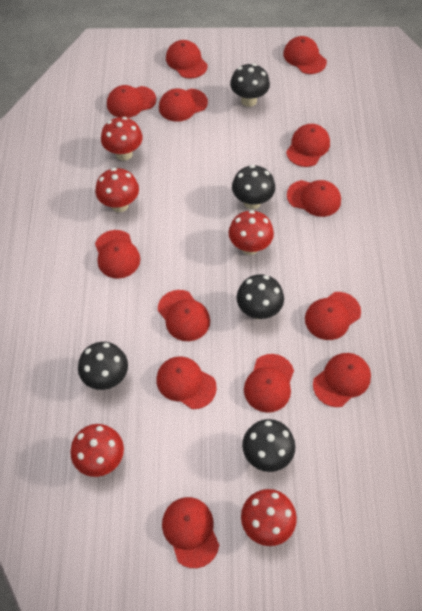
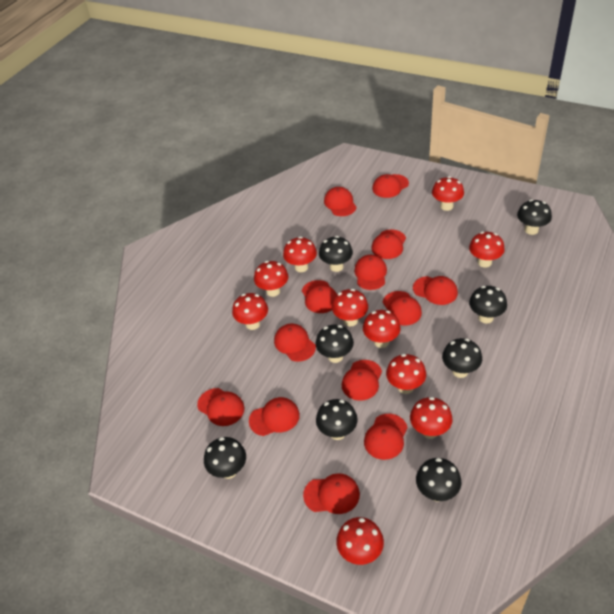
black mushroom: [78,342,128,390] [230,63,270,107] [232,165,275,209] [237,274,284,319] [242,419,295,472] = 5 -> [204,437,246,479] [315,324,354,363] [316,399,358,440] [319,236,353,272] [416,458,461,501] [442,338,482,378] [469,286,507,324] [517,199,552,235] = 8
red mushroom: [70,424,124,477] [95,168,139,212] [101,117,143,161] [229,210,274,255] [241,489,297,546] = 5 -> [232,293,268,330] [254,261,289,297] [283,237,317,272] [332,289,368,326] [336,517,384,565] [363,310,401,348] [386,354,426,394] [410,397,453,439] [432,176,464,211] [469,232,505,268] = 10

